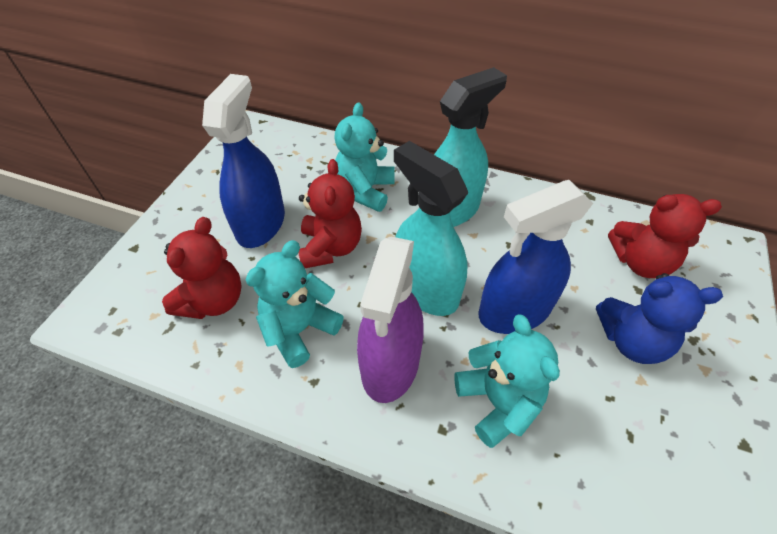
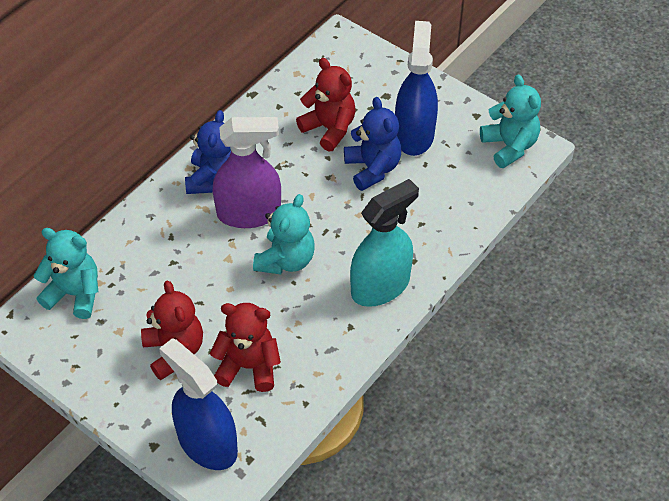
blue teddy bear: [596,273,723,364] = 1 -> [185,110,231,194] [344,97,401,191] = 2
turquoise spray bottle: [394,141,468,316] [434,67,507,227] = 2 -> [350,179,419,307] = 1

